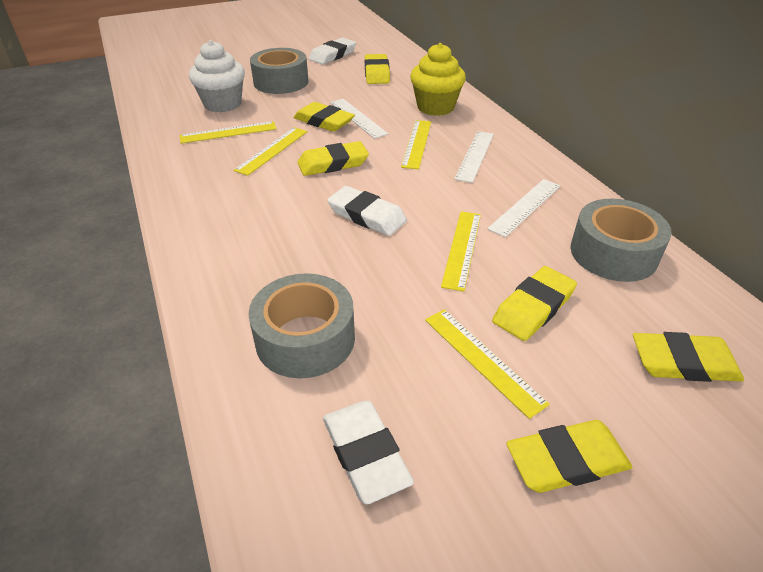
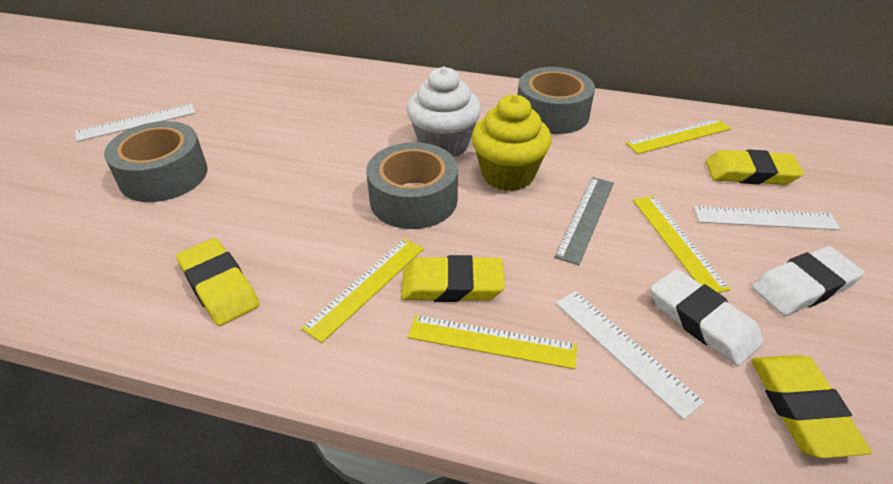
grey ruler: none = 0 -> [554,177,614,265] = 1
white eraser: [309,37,356,65] [323,401,414,504] [327,186,407,236] = 3 -> [650,269,764,366] [752,246,865,316] = 2
yellow eraser: [294,102,355,132] [297,141,369,176] [365,54,390,84] [492,266,577,341] [506,420,632,493] [633,332,744,382] = 6 -> [176,238,259,326] [401,255,505,302] [705,149,804,185] [751,355,872,458] = 4
yellow ruler: [179,121,277,144] [234,127,308,176] [401,120,431,169] [425,309,550,419] [441,211,481,292] = 5 -> [301,238,424,343] [408,315,577,369] [626,119,731,154] [633,196,730,293] = 4

